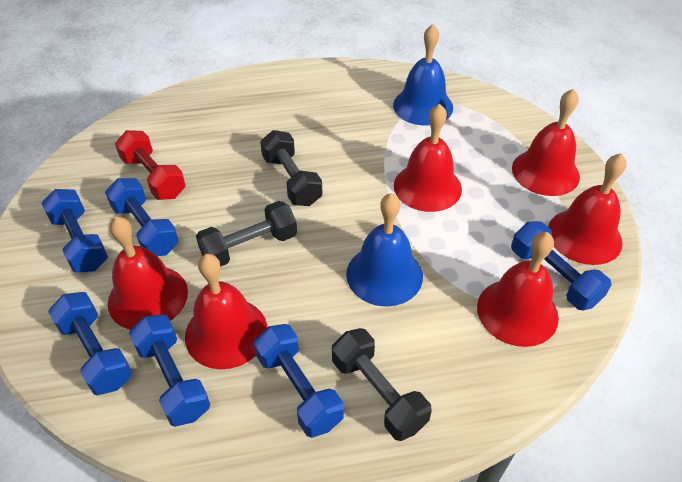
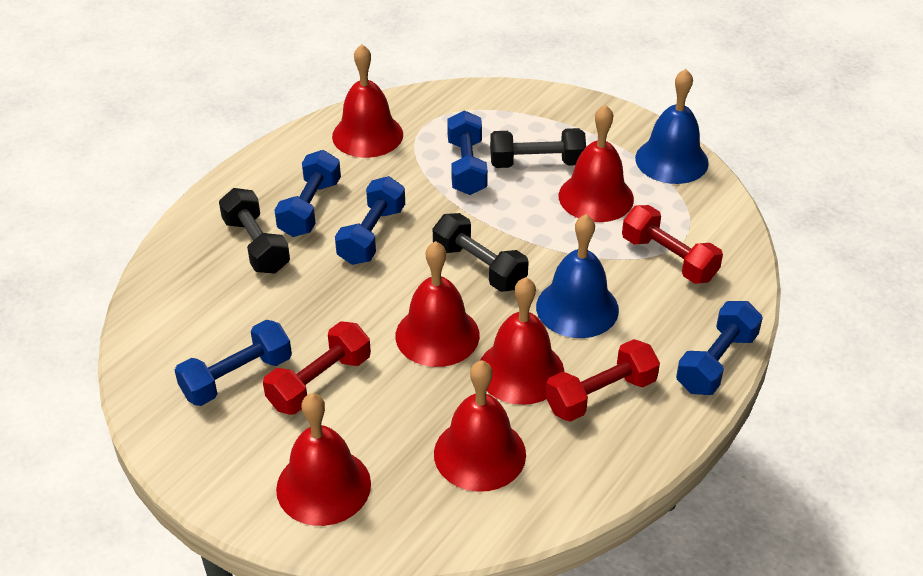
blue dumbbell: [41,189,108,273] [48,292,132,395] [105,178,179,256] [129,315,210,427] [254,324,344,438] [511,221,612,310] = 6 -> [175,320,292,406] [274,150,341,237] [335,176,405,265] [447,110,488,195] [676,301,763,395] = 5
red dumbbell: [115,130,186,200] = 1 -> [263,321,371,415] [545,339,660,422] [622,205,723,284] = 3

